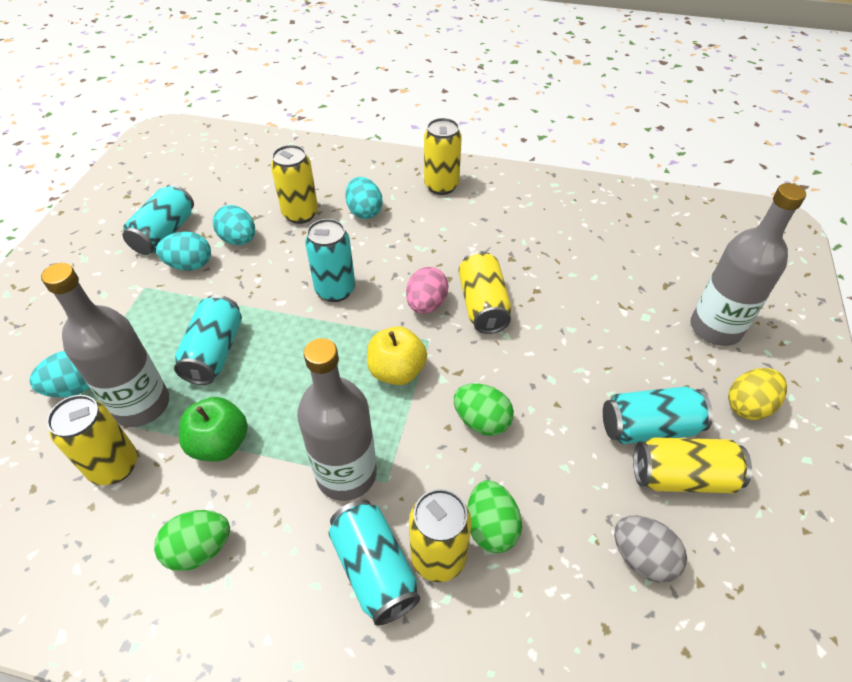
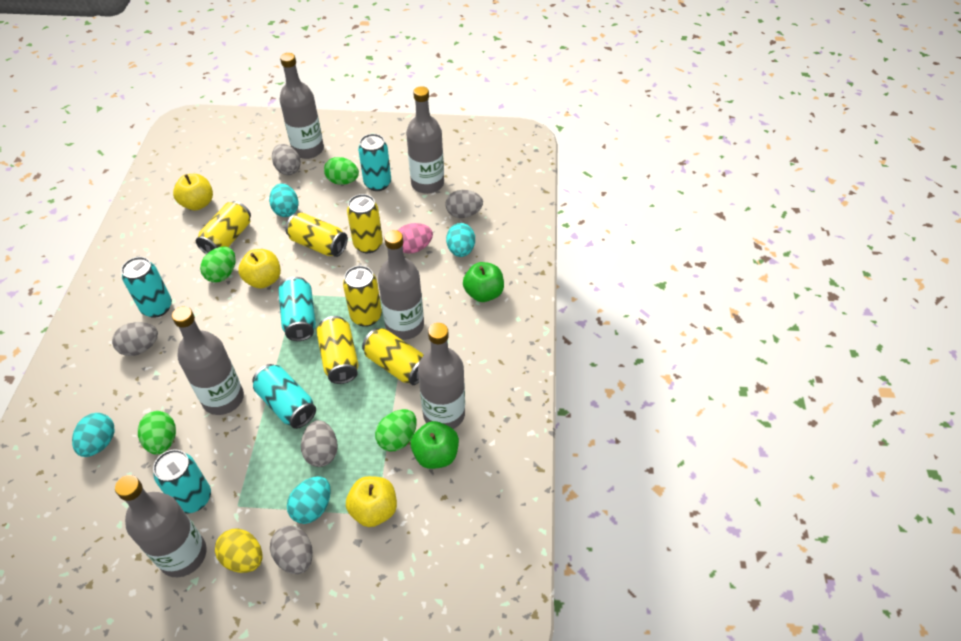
green apple: [179,397,248,462] = 1 -> [410,421,459,469] [463,262,504,302] = 2
green egg: [154,510,230,571] [454,383,514,436] [468,480,522,553] = 3 -> [138,411,176,454] [200,247,236,283] [324,157,359,185] [375,409,417,451] = 4
grey bottle: [41,263,169,427] [297,338,377,501] [691,183,806,346] = 3 -> [115,475,207,577] [172,306,244,415] [280,53,324,159] [378,230,424,340] [406,86,444,194] [418,323,465,429] = 6
grey egg: [614,516,687,583] = 1 -> [112,322,158,356] [270,526,313,574] [272,144,301,175] [301,420,338,467] [446,190,483,218] = 5
yellow apple: [367,326,427,385] = 1 -> [173,174,213,210] [238,249,281,289] [346,476,397,527] = 3

